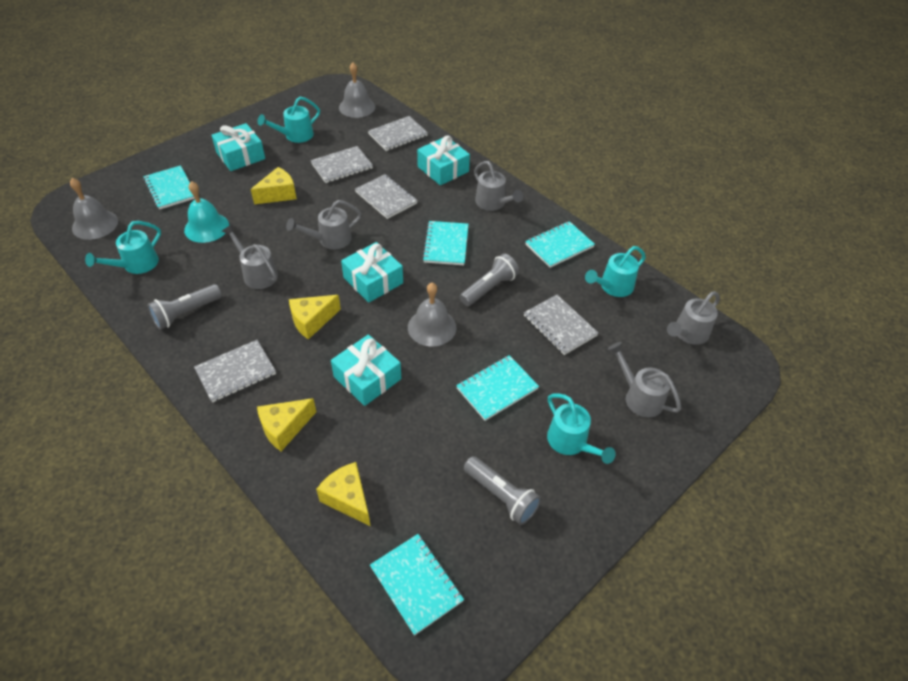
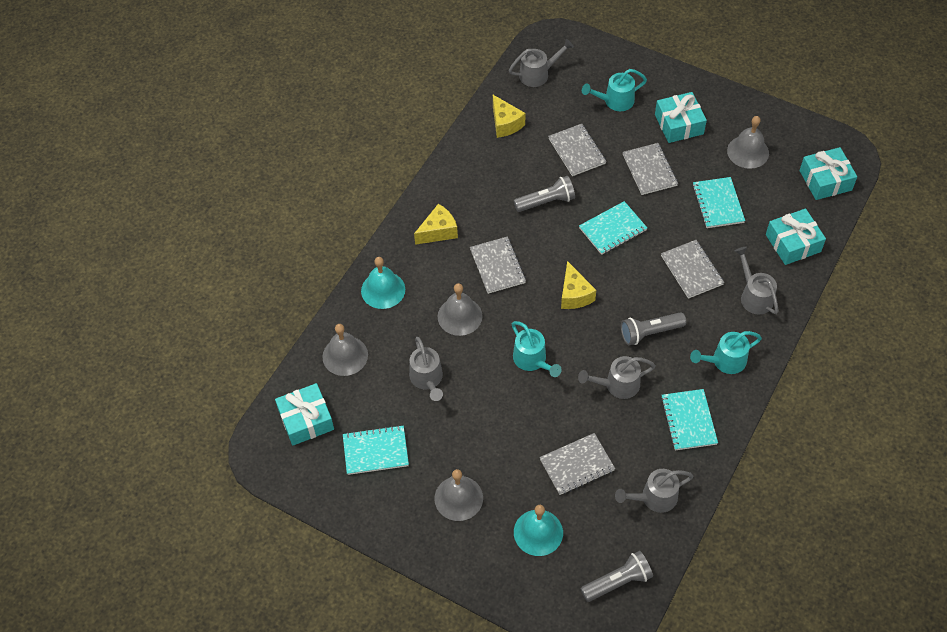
grey bell: [70,178,118,240] [339,63,375,118] [408,283,457,346] = 3 -> [322,324,368,376] [434,469,483,521] [438,283,482,336] [727,116,769,169] = 4
turquoise bell: [184,181,229,243] = 1 -> [361,257,405,309] [514,505,563,556] = 2
turquoise notebook: [143,165,195,210] [370,534,464,636] [422,221,469,265] [456,355,539,421] [525,221,595,268] = 5 -> [343,425,409,475] [579,201,647,255] [661,389,718,450] [692,177,745,228] = 4
turquoise watering can: [85,221,161,274] [258,97,320,143] [547,393,616,464] [585,246,646,297] = 4 -> [512,321,562,377] [582,69,647,111] [690,331,762,374] = 3
yellow cheese: [250,167,297,204] [257,398,316,451] [289,295,341,339] [316,462,371,527] = 4 -> [414,204,458,245] [493,95,525,138] [561,261,596,309] = 3

